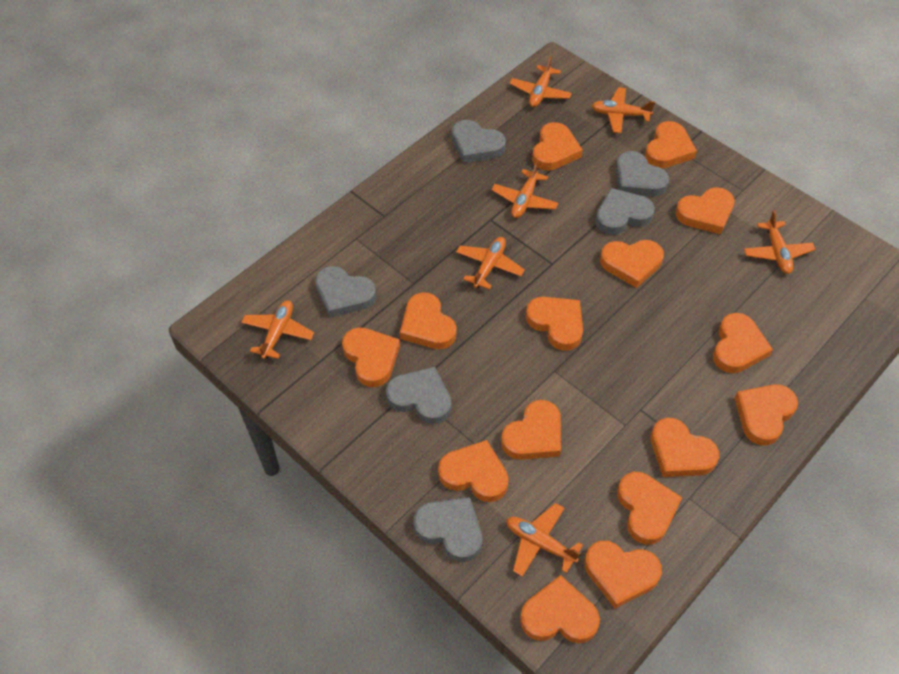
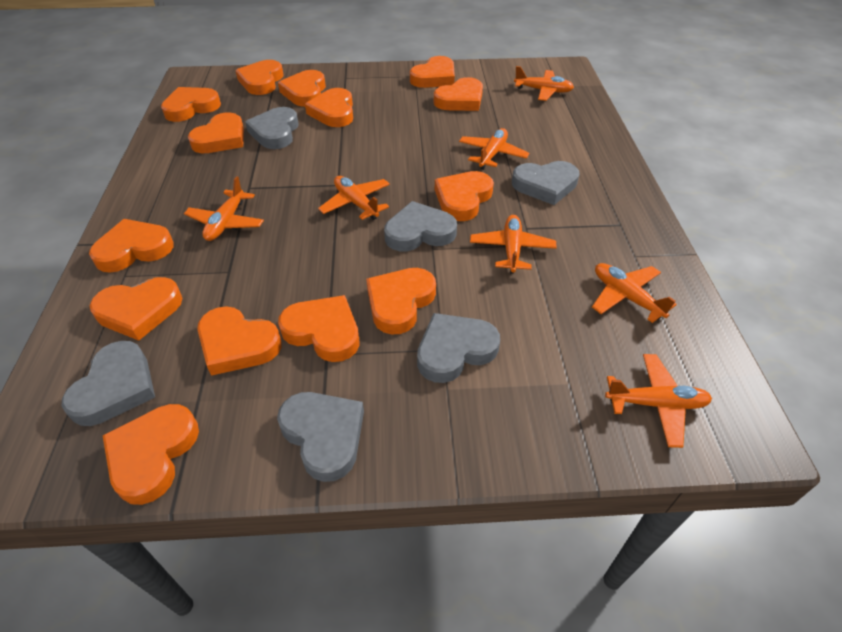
orange heart: [342,327,400,387] [400,292,456,349] [438,440,509,502] [501,400,561,460] [520,575,600,643] [526,297,583,351] [532,122,583,171] [584,541,662,608] [600,240,664,288] [617,472,682,545] [645,121,697,168] [650,418,719,477] [675,187,735,234] [713,313,773,373] [735,384,798,446] = 15 -> [89,219,174,273] [90,277,182,341] [103,404,199,505] [161,87,221,122] [188,112,244,153] [197,306,282,376] [235,60,284,95] [278,70,326,107] [278,295,360,362] [305,88,353,127] [366,268,436,335] [410,56,455,88] [434,77,483,111] [435,171,494,221] = 14

